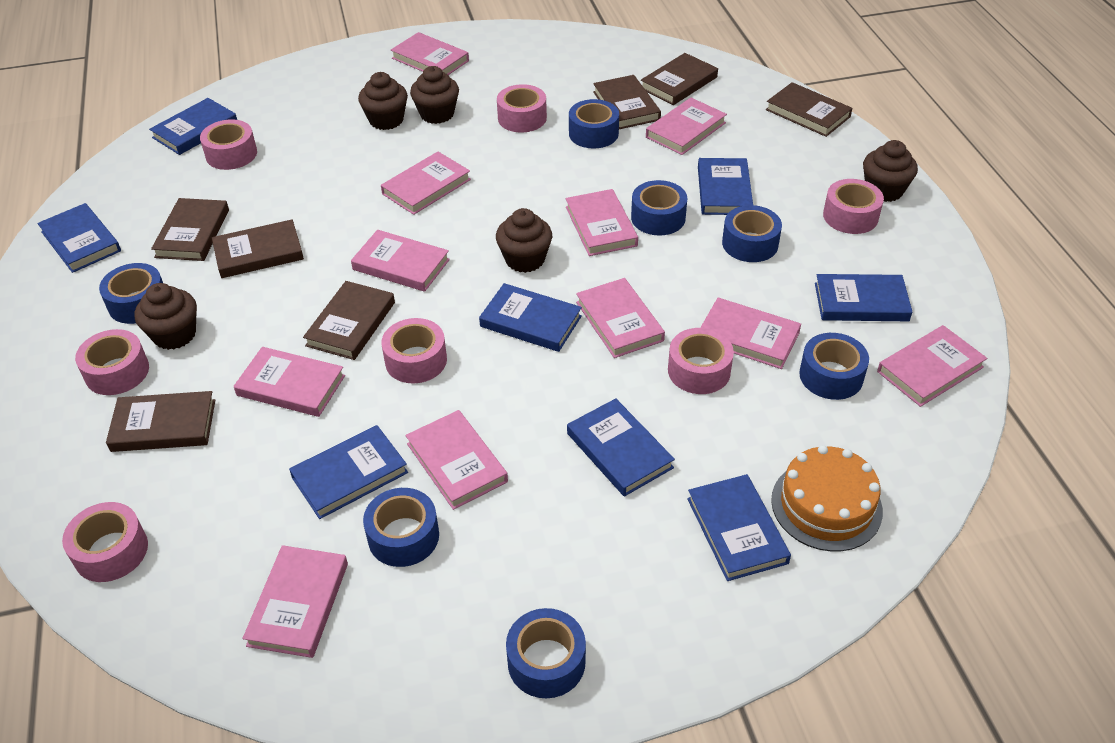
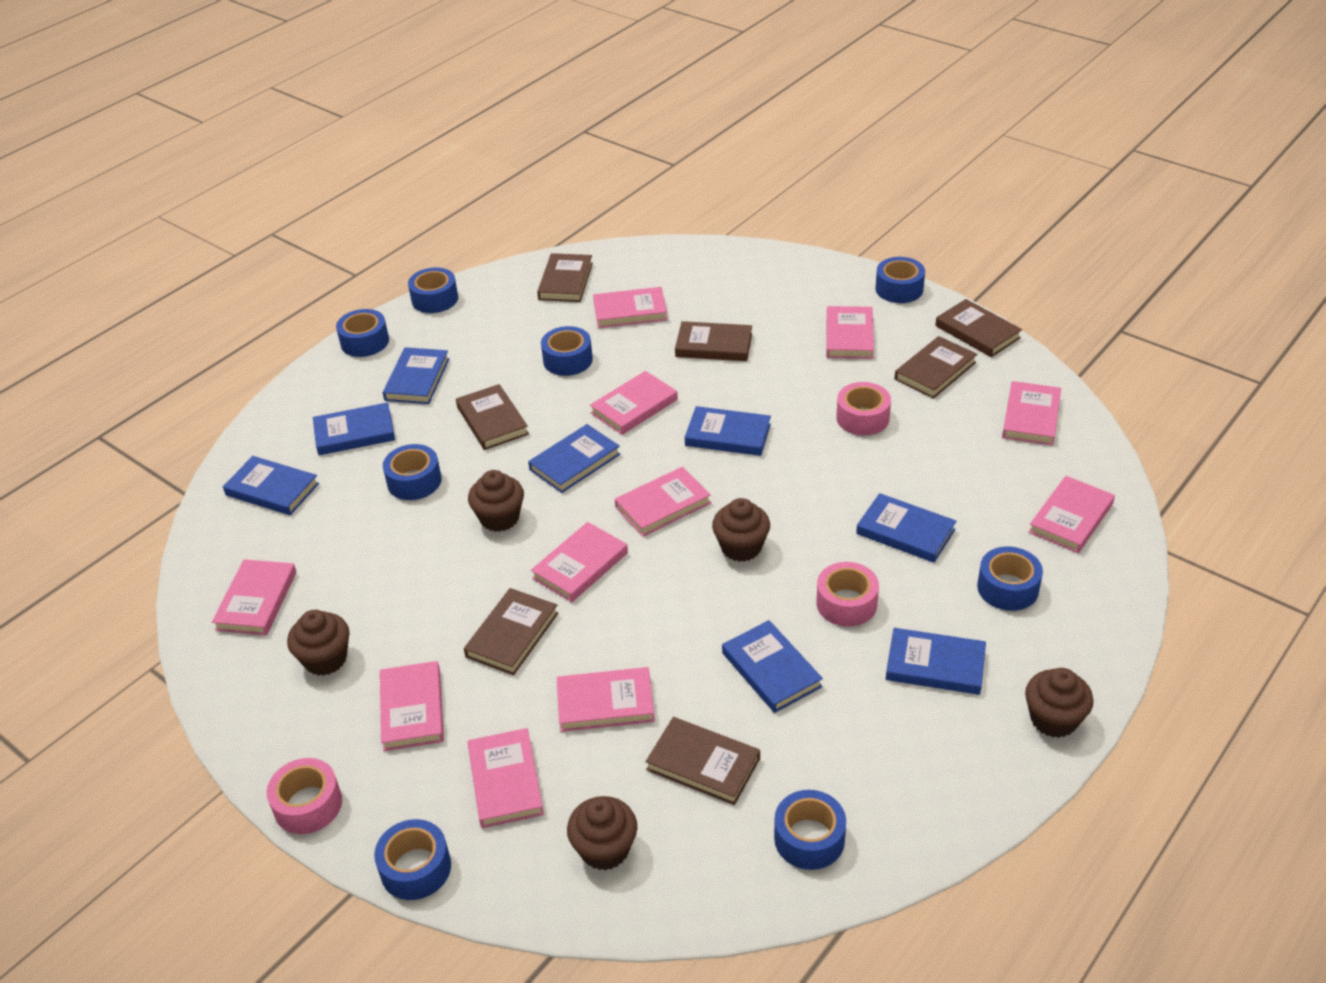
blue tape: [99,263,163,324] [363,488,439,567] [506,608,586,698] [569,99,619,148] [631,180,687,235] [722,205,782,262] [799,333,869,400] = 7 -> [336,309,389,357] [374,819,451,900] [383,444,442,500] [408,267,458,313] [541,326,593,376] [774,790,846,870] [876,257,925,303] [977,546,1043,611] = 8
orange cake: [771,445,883,551] = 1 -> none = 0
pink tape: [62,502,148,582] [75,329,149,395] [200,119,257,170] [381,318,447,383] [497,84,547,132] [668,328,734,394] [823,179,884,234] = 7 -> [267,758,342,834] [816,562,879,627] [836,382,891,436] = 3

